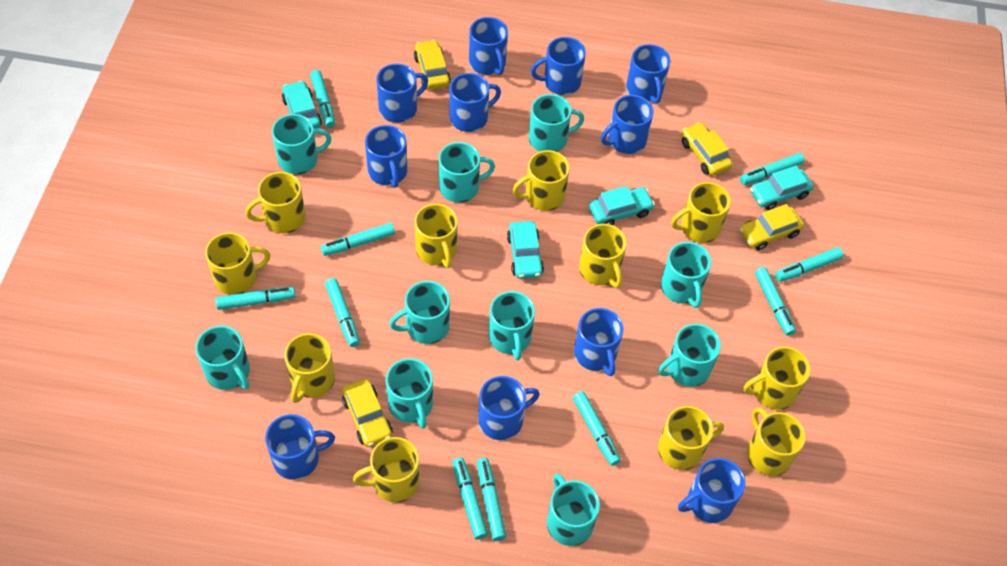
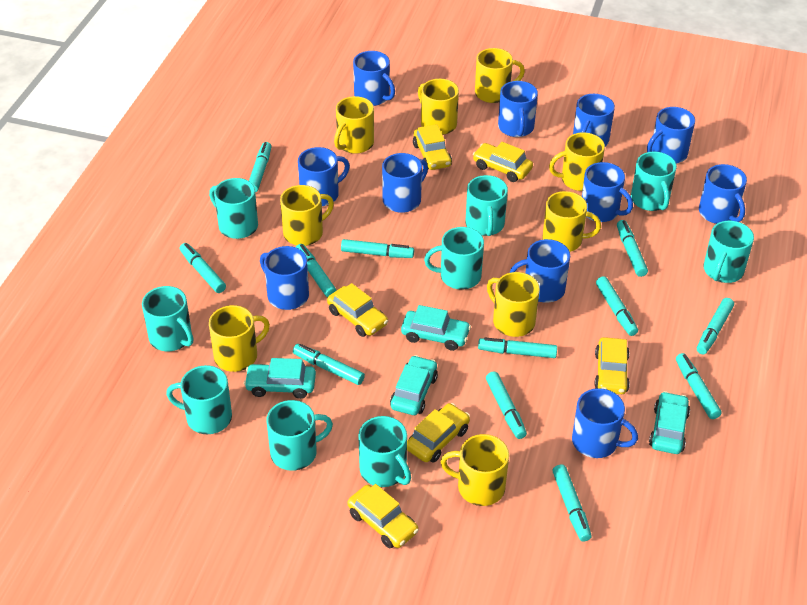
turquoise marker: [216,287,295,310] [310,70,335,128] [321,223,395,256] [325,278,360,347] [453,458,488,540] [477,458,506,541] [573,391,621,466] [740,153,805,185] [755,267,796,336] [775,248,843,282] = 10 -> [180,243,226,293] [249,142,271,192] [293,344,365,385] [296,244,337,297] [341,239,414,258] [478,338,557,358] [486,371,527,439] [553,464,592,542] [596,276,638,336] [617,220,648,277] [676,353,721,419] [697,298,734,354] = 12
turquoise mug: [196,326,250,390] [272,114,332,174] [386,358,433,429] [390,281,450,344] [439,142,495,203] [489,291,535,360] [529,94,584,152] [547,473,600,546] [658,324,721,387] [661,242,711,308] = 10 -> [142,286,193,351] [166,365,232,434] [209,178,258,239] [266,400,333,471] [358,416,411,487] [424,227,484,289] [466,175,508,236] [631,152,677,211] [704,221,754,283] = 9
yellow car: [342,379,392,447] [414,40,451,90] [682,122,732,176] [740,204,804,250] = 4 -> [327,283,388,337] [348,484,419,548] [407,403,470,463] [413,124,452,170] [473,142,533,182] [594,337,630,394] = 6
yellow mug: [205,232,270,295] [245,172,306,233] [284,333,335,403] [353,437,420,503] [414,204,458,268] [512,150,570,211] [579,224,627,288] [658,406,724,470] [671,182,731,243] [743,346,811,410] [747,407,806,476] = 11 -> [209,305,270,372] [280,185,334,246] [334,96,374,154] [418,79,459,135] [440,434,509,506] [475,48,525,103] [487,272,540,337] [543,191,601,252] [549,132,605,191] = 9

